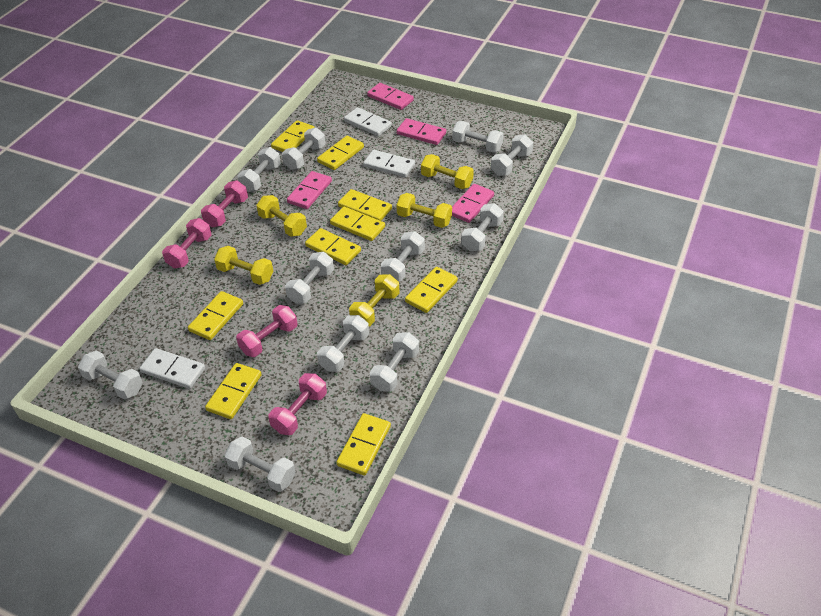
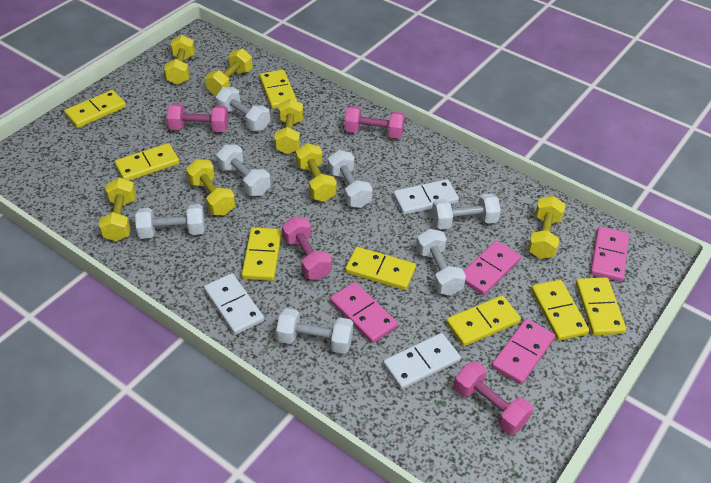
white dumbbell: [78,350,143,400] [225,436,296,492] [238,147,281,192] [282,128,326,170] [285,252,334,304] [317,315,369,372] [370,332,419,392] [381,231,425,281] [452,121,504,153] [461,203,504,251] [491,135,533,176] = 11 -> [135,204,205,239] [216,87,270,131] [216,144,270,196] [276,308,353,354] [328,150,373,208] [416,229,466,295] [432,193,501,229] = 7
yellow domino: [188,291,243,340] [205,363,262,419] [271,120,315,152] [305,228,361,265] [317,136,364,170] [330,207,385,241] [336,413,391,475] [338,189,392,221] [405,267,458,313] = 9 -> [64,90,126,128] [115,143,180,181] [242,227,282,281] [259,70,297,109] [345,247,416,290] [446,296,521,346] [531,280,589,341] [576,277,626,335] = 8
yellow dumbbell: [214,246,273,285] [256,195,307,237] [349,274,400,327] [397,193,452,228] [421,154,474,189] = 5 -> [99,177,136,241] [164,35,195,85] [186,159,235,215] [205,49,253,96] [274,99,303,154] [296,143,337,202] [528,196,565,259] = 7

